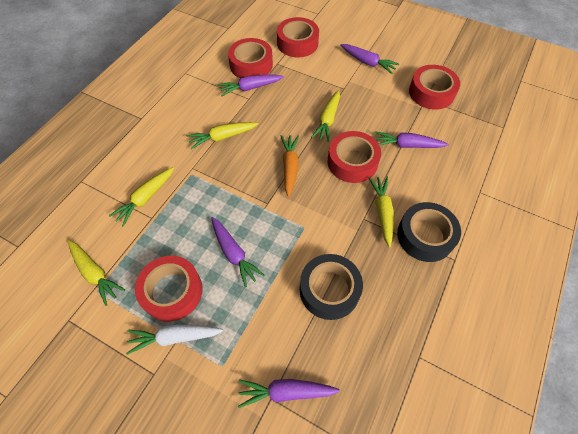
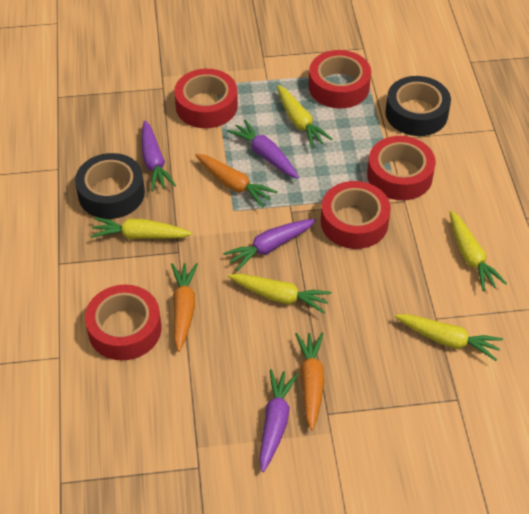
orange carrot: [281,135,299,197] = 1 -> [171,263,198,352] [195,154,278,208] [295,333,324,431] = 3
purple carrot: [211,217,264,288] [218,75,284,96] [238,379,340,408] [340,44,399,74] [375,131,449,148] = 5 -> [141,121,176,191] [223,219,316,271] [227,119,299,179] [259,369,298,472] = 4
white carrot: [126,324,223,355] = 1 -> none = 0

